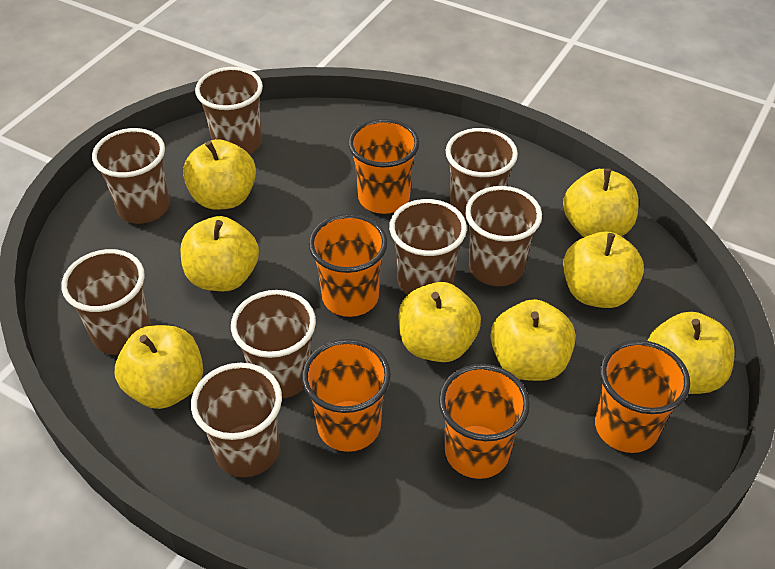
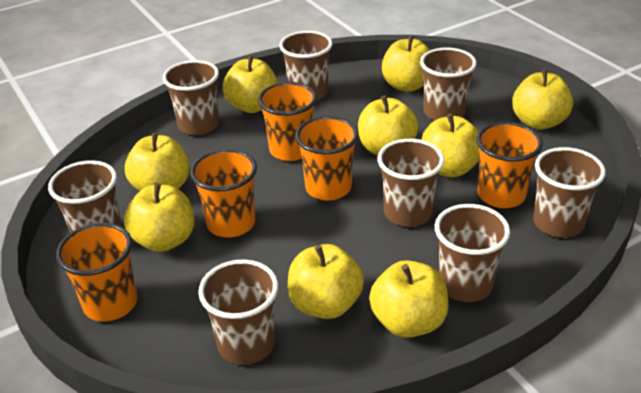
yellow apple: [115,325,203,409] [180,216,259,291] [183,139,256,210] [398,282,481,362] [490,299,576,381] [563,169,639,237] [563,231,644,308] [648,312,735,394] = 8 -> [124,183,194,252] [125,133,190,191] [223,55,278,113] [288,244,364,319] [358,95,418,155] [369,260,449,338] [382,35,430,92] [422,114,480,177] [512,69,573,130] = 9

